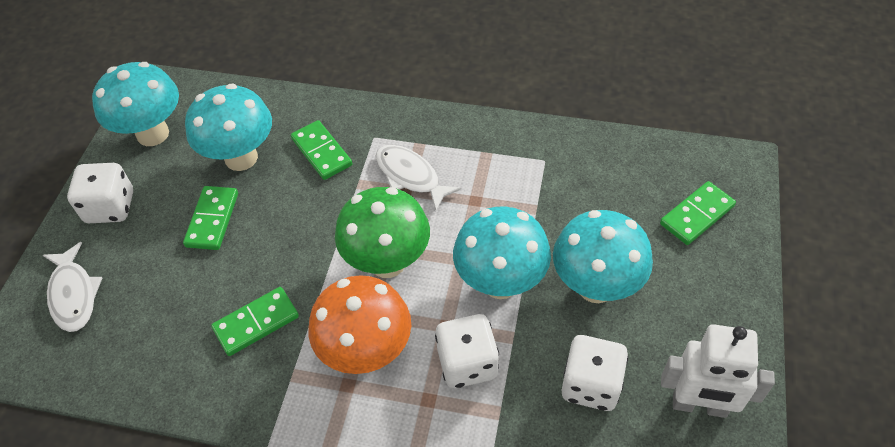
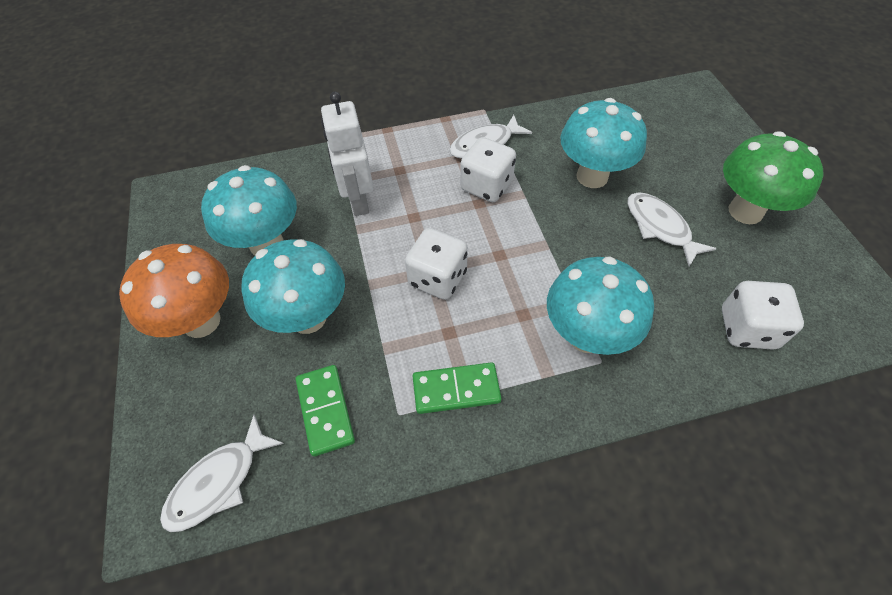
green domino: [183,186,238,250] [211,287,299,356] [291,120,352,180] [660,181,736,245] = 4 -> [296,365,355,457] [413,362,501,414] = 2
white fish: [43,242,102,332] [376,145,461,211] = 2 -> [160,415,284,532] [450,115,532,159] [627,192,717,267] = 3

